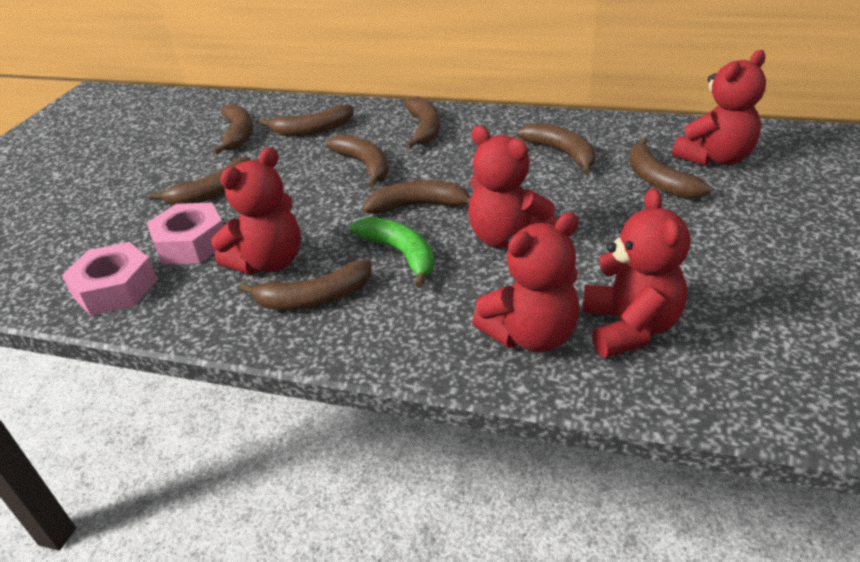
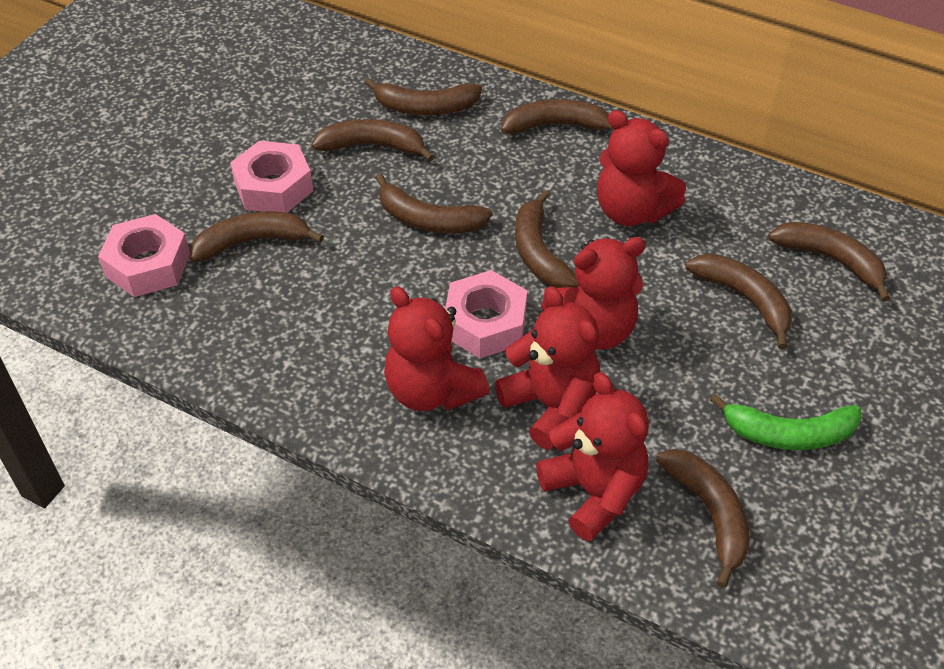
pink nut: [62,242,157,316] [147,203,223,264] = 2 -> [98,214,190,297] [230,141,313,213] [445,270,527,358] = 3

